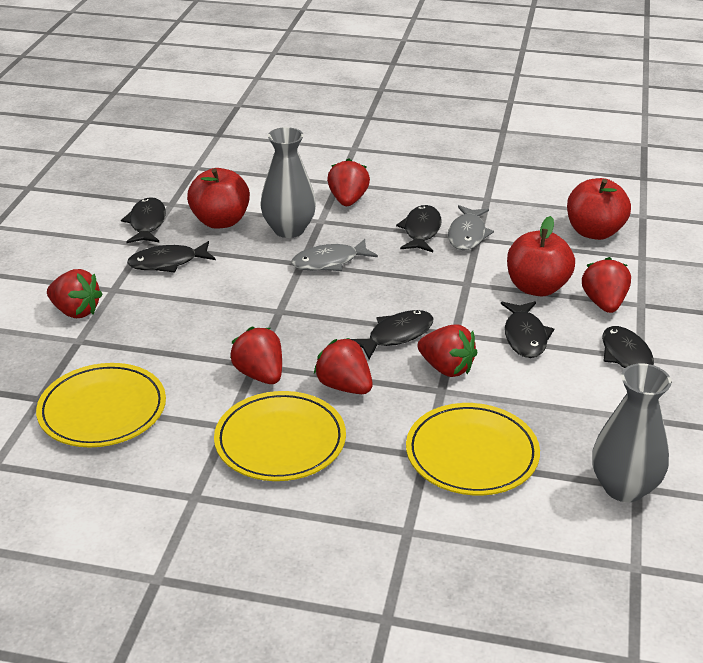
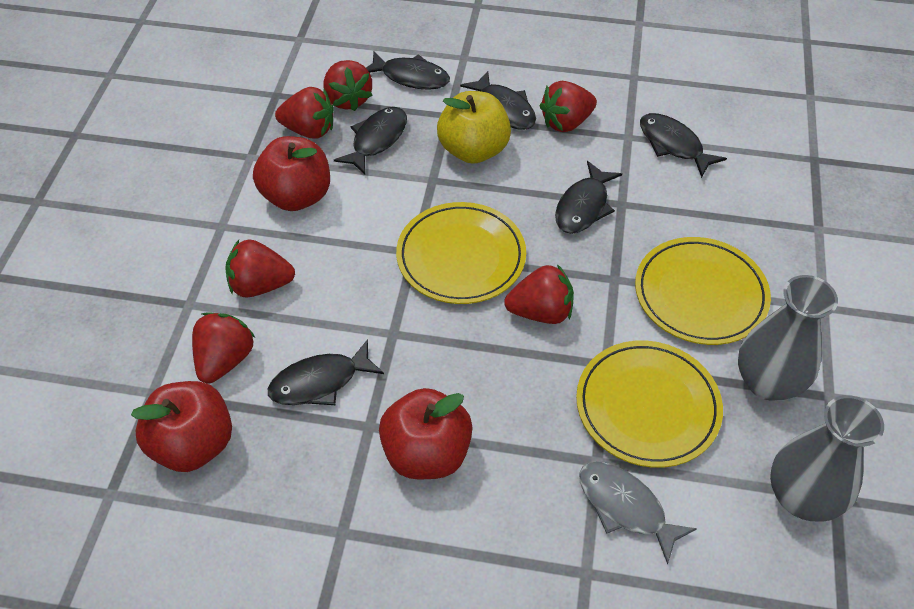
grey fish: [291,239,378,271] [448,205,494,250] = 2 -> [579,462,697,565] = 1
yellow apple: none = 0 -> [437,91,511,164] = 1

